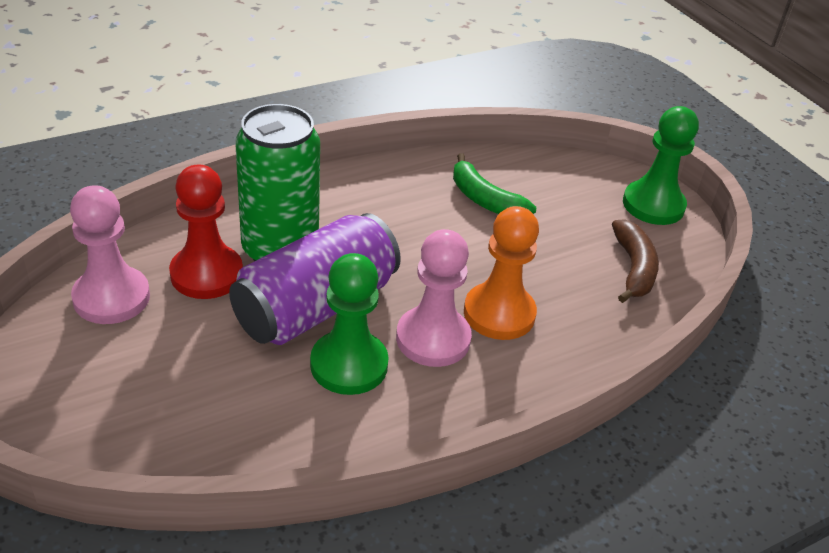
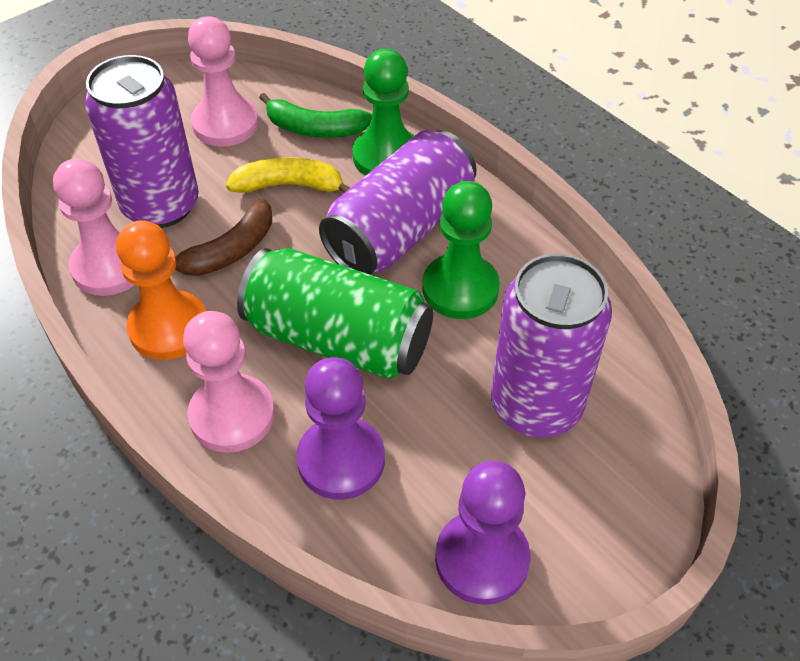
pink pawn: [70,185,150,324] [396,229,472,367] = 2 -> [53,158,134,296] [183,311,275,453] [188,16,259,147] = 3
purple can: [229,213,401,345] = 1 -> [85,55,199,228] [319,130,477,275] [491,254,612,437] = 3
purple pawn: none = 0 -> [296,357,385,500] [435,461,531,605] = 2
red pawn: [169,165,243,299] = 1 -> none = 0
yellow banana: none = 0 -> [226,157,350,193] = 1

